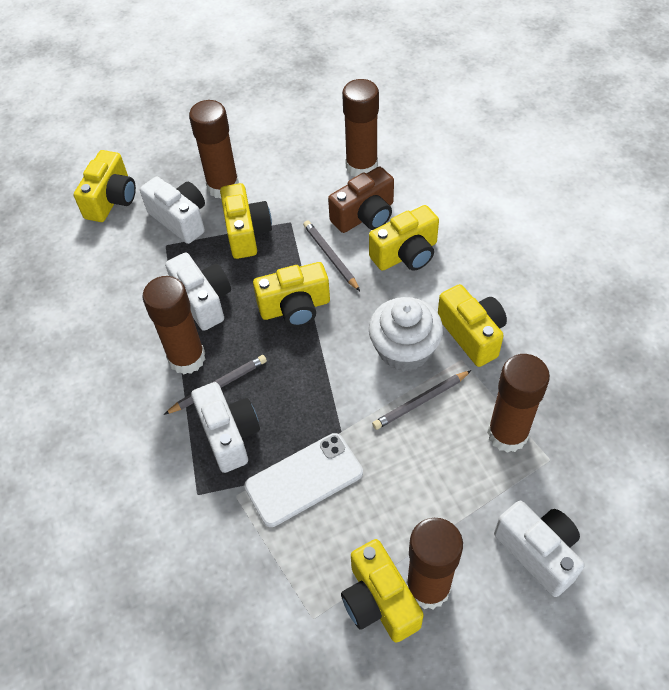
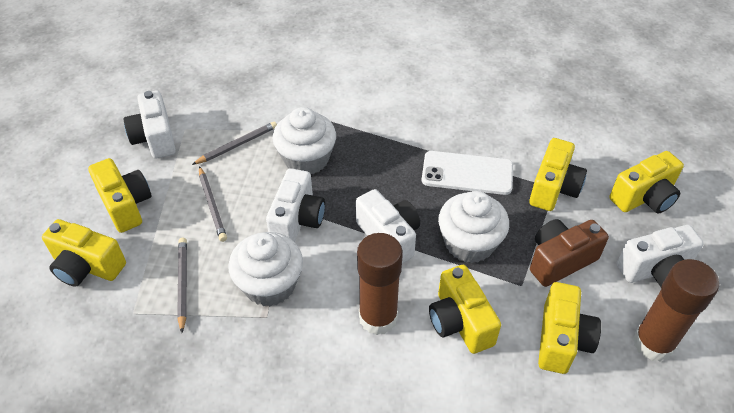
brown glue stick: [142,276,206,374] [189,100,239,199] [342,79,379,177] [406,518,463,609] [487,354,550,453] = 5 -> [357,233,403,335] [633,259,719,362] = 2
white cupcake: [369,297,443,372] = 1 -> [228,232,303,306] [272,107,336,174] [438,191,509,263] = 3

